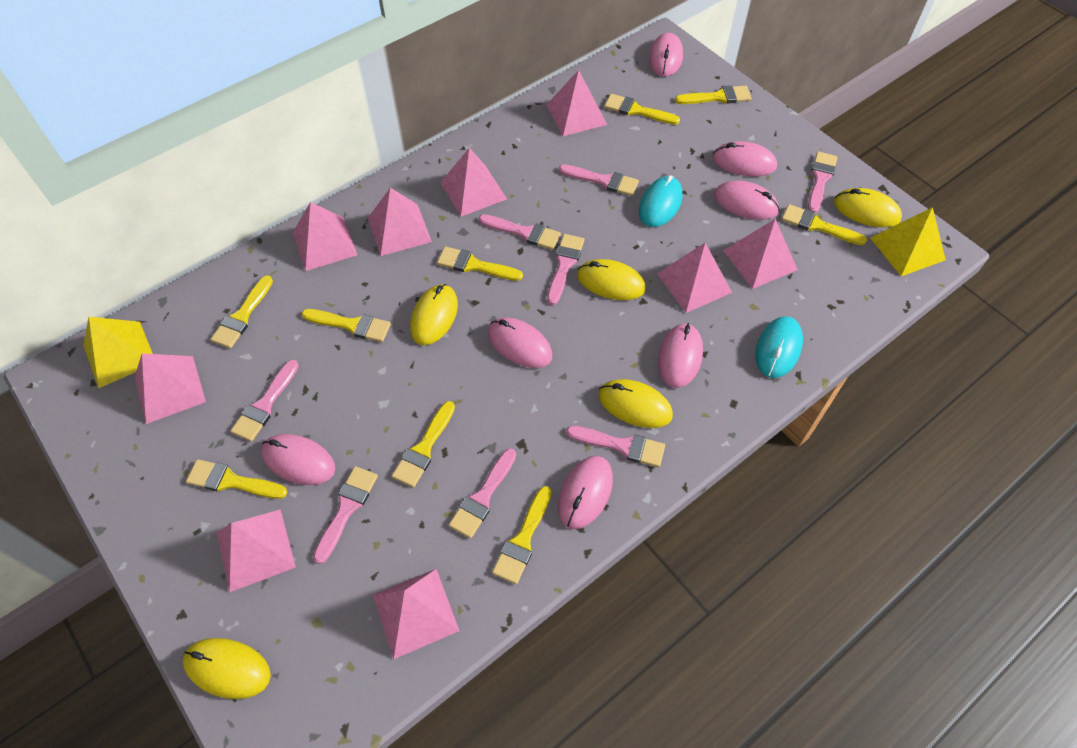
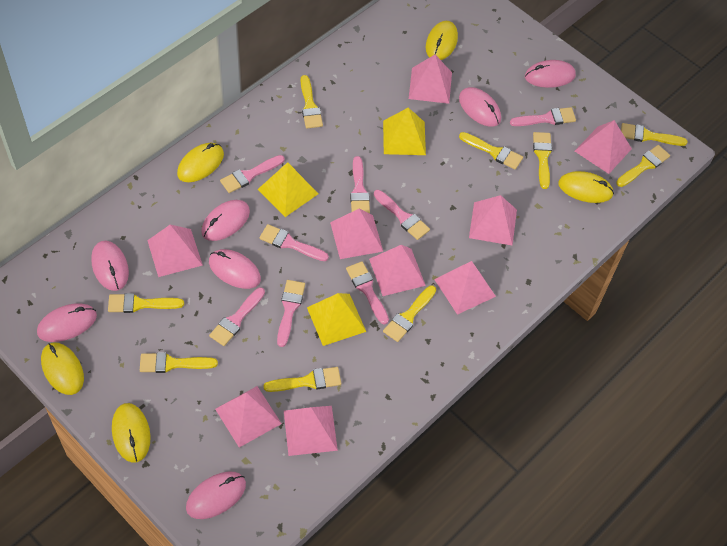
turquoise mouse: [639,175,682,227] [755,316,803,378] = 2 -> none = 0
yellow pyramid: [83,317,153,388] [870,207,946,276] = 2 -> [258,162,318,217] [307,293,366,346] [383,107,426,155] = 3

